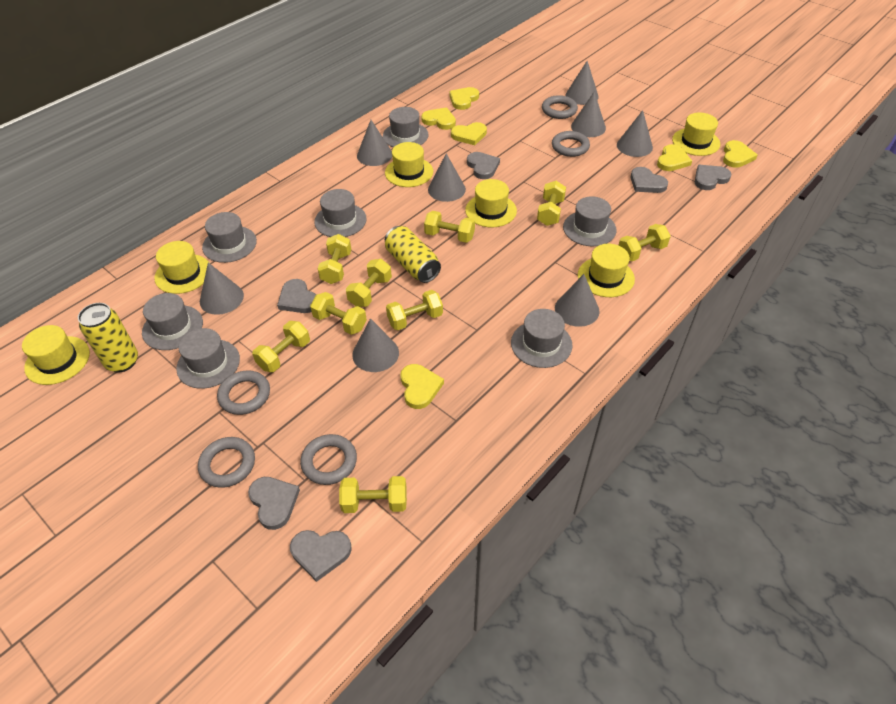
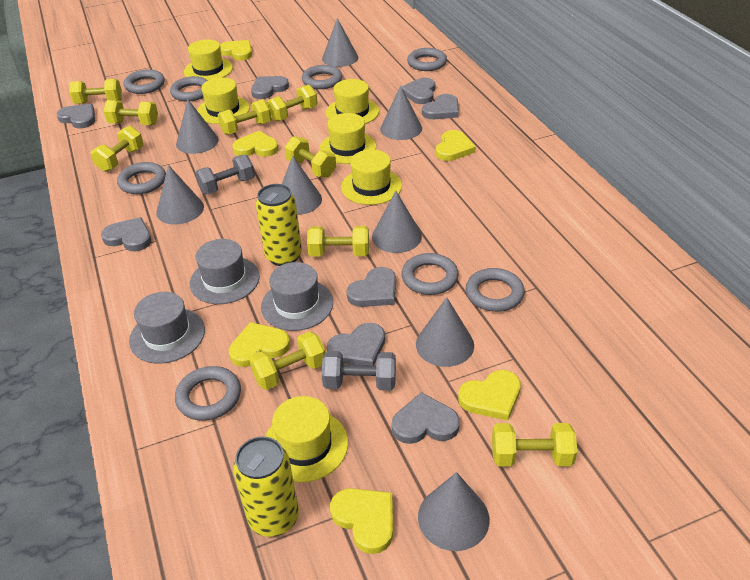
grey dumbbell: none = 0 -> [195,155,255,194] [322,351,396,390] = 2
grey hat: [142,293,203,350] [176,328,240,389] [202,212,257,263] [314,189,367,237] [383,107,429,148] [511,309,572,368] [563,196,616,246] = 7 -> [129,292,205,364] [190,239,260,304] [261,262,333,331] = 3
grey heart: [248,477,300,530] [277,279,316,313] [290,530,352,582] [467,152,500,179] [630,167,668,193] [695,165,732,190] = 6 -> [56,104,95,129] [101,217,152,251] [251,76,289,99] [327,323,385,366] [347,267,396,307] [391,392,460,444] [402,78,435,104] [422,94,459,119] = 8
grey ring: [198,437,255,488] [217,370,270,415] [300,434,357,485] [542,95,578,119] [552,131,590,157] = 5 -> [117,162,166,194] [124,70,165,94] [170,76,208,101] [175,366,241,421] [302,65,342,89] [402,253,459,295] [407,48,447,71] [466,268,525,312] = 8

